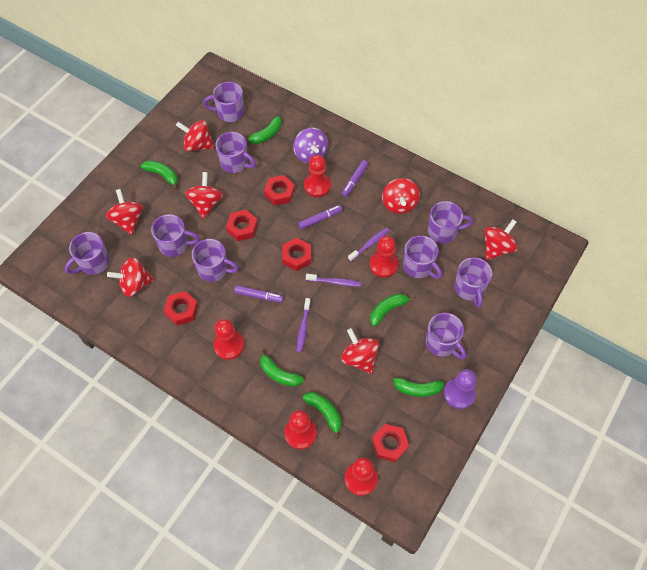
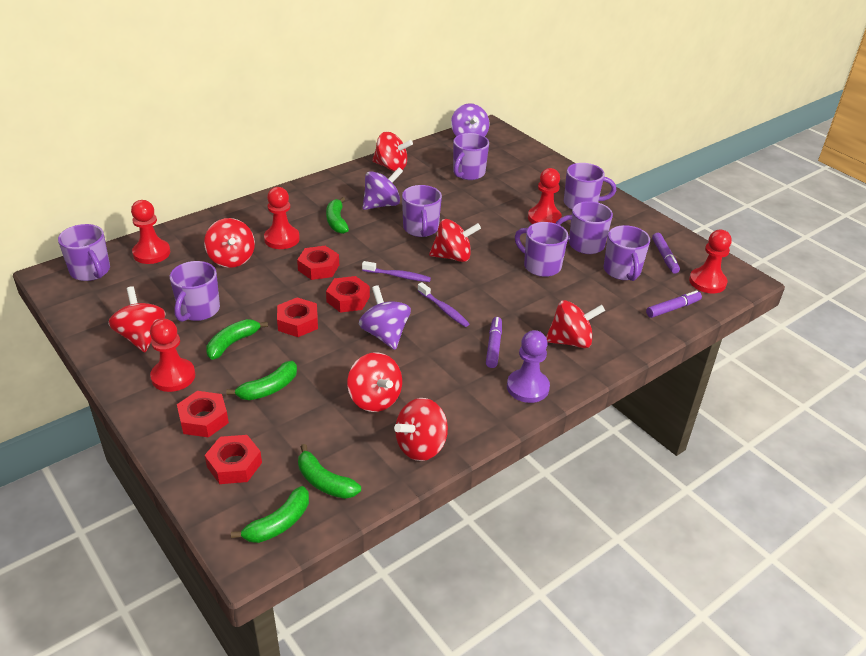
green banana: [141,160,178,190] [245,116,282,144] [260,349,304,387] [303,392,342,439] [370,293,415,326] [388,374,444,397] = 6 -> [206,319,268,360] [226,361,297,400] [231,486,309,543] [298,444,361,499] [326,197,349,234] = 5
purple mug: [65,232,110,275] [151,214,200,257] [192,239,239,282] [203,82,244,122] [215,132,256,173] [403,235,442,279] [426,313,466,360] [428,201,473,244] [454,257,492,308] = 9 -> [58,224,110,281] [170,261,220,322] [402,185,442,237] [453,133,489,180] [515,222,568,277] [556,201,613,254] [564,163,616,210] [604,225,650,281] = 8
purple spinning top: [293,128,328,163] = 1 -> [359,285,411,350] [363,167,403,210] [451,103,489,137] = 3
purple toothbrush: [297,298,311,353] [306,274,361,287] [348,227,390,261] = 3 -> [362,261,431,282] [417,282,470,327] = 2

